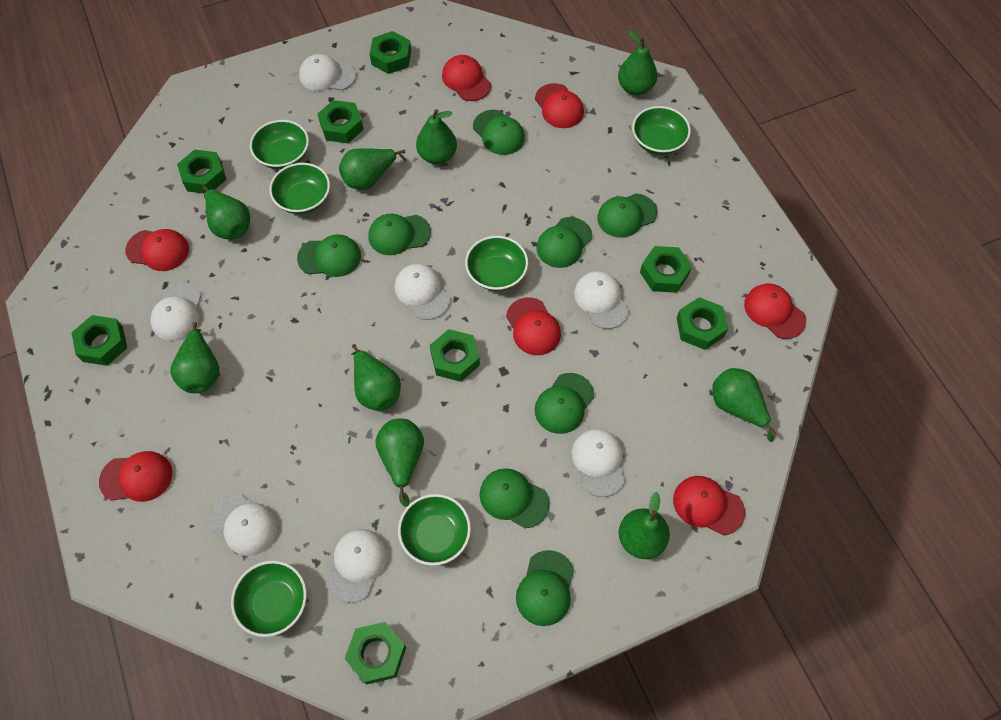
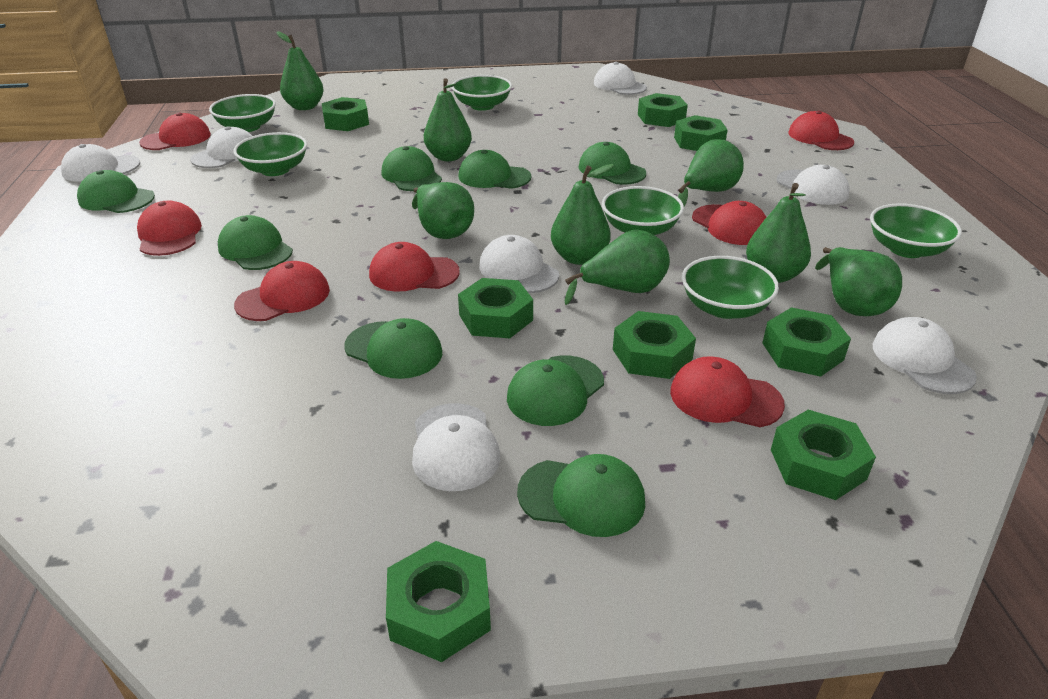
green pear: [171,322,220,393] [203,186,250,240] [339,149,406,190] [351,344,401,411] [375,419,424,507] [416,109,457,164] [618,30,657,95] [619,492,670,559] [712,368,777,442] = 9 -> [276,31,324,110] [412,182,474,239] [424,78,472,161] [551,164,614,265] [565,229,670,305] [678,139,744,207] [746,183,811,283] [815,247,902,316] = 8

